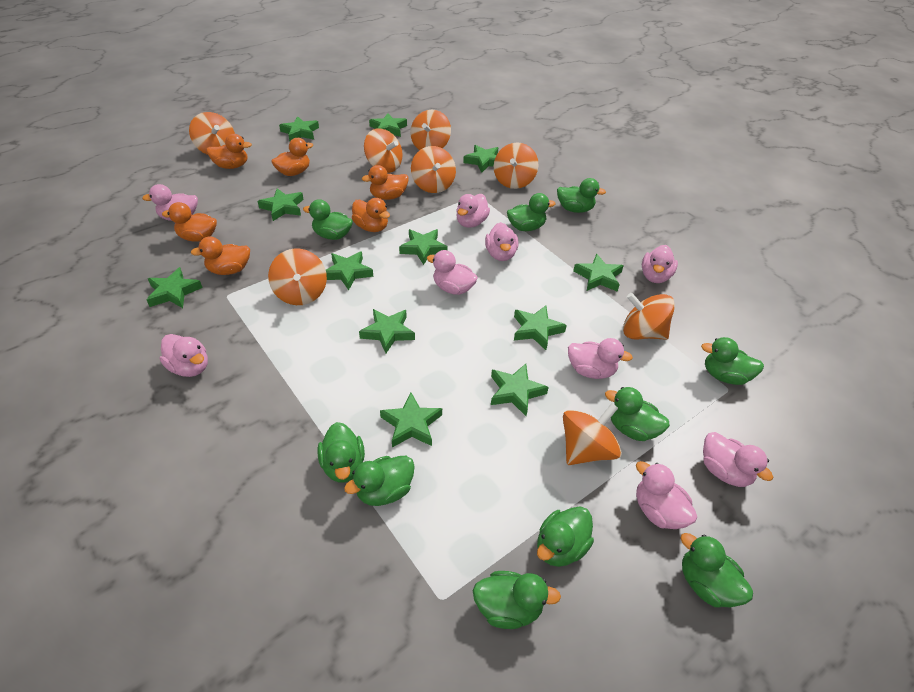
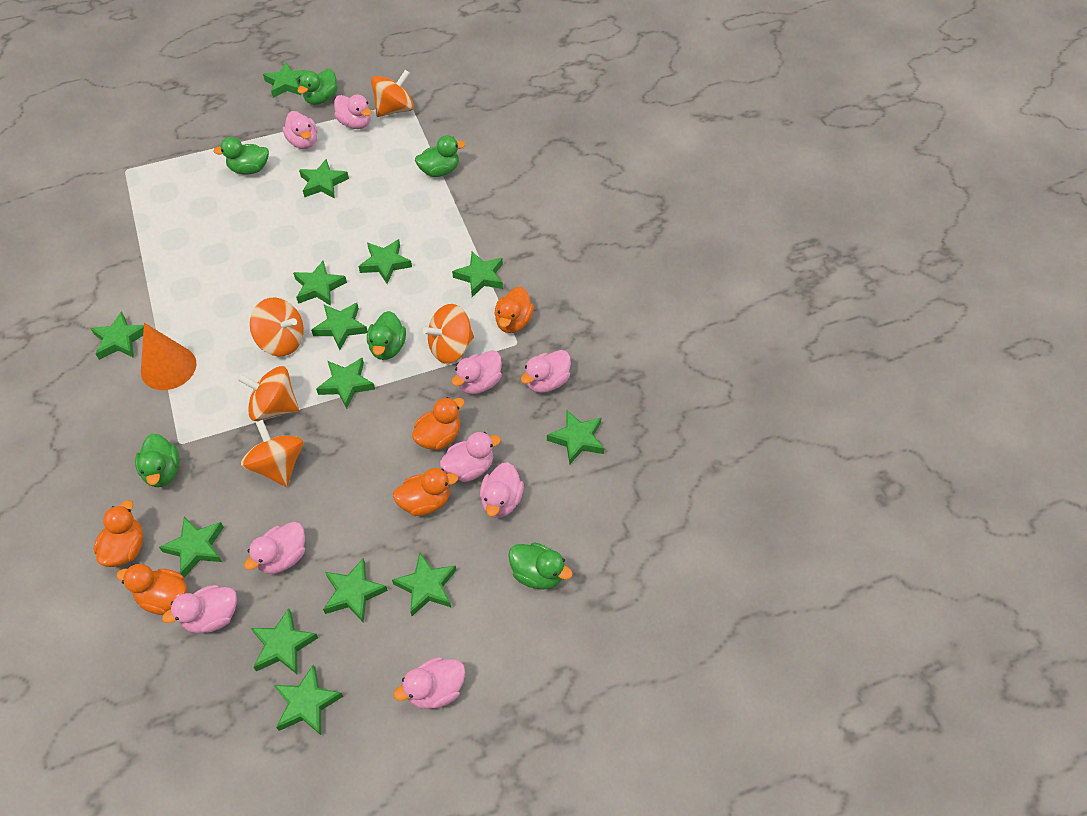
green duck: [303,199,353,240] [318,422,365,483] [344,456,415,506] [473,571,561,629] [507,193,555,231] [537,506,594,567] [557,178,606,213] [605,387,670,441] [681,533,753,607] [701,337,764,385] = 10 -> [135,434,179,487] [213,137,269,175] [298,69,338,105] [367,311,406,360] [415,135,465,177] [508,543,573,590] = 6
green star: [147,267,203,308] [258,188,304,221] [279,116,319,141] [326,251,373,290] [359,309,415,353] [369,113,407,137] [380,392,442,448] [399,229,448,265] [463,145,498,173] [491,364,549,416] [514,306,567,350] [573,254,624,292] = 12 -> [90,311,144,360] [159,516,224,578] [251,608,318,674] [263,62,308,98] [274,665,343,735] [293,261,347,306] [299,159,349,199] [311,303,368,350] [316,358,375,409] [323,558,388,623] [358,239,412,284] [392,553,456,616] [452,252,503,297] [547,409,604,464] = 14
orange cone: none = 0 -> [141,323,197,390] = 1
orange duck: [162,202,217,242] [191,237,250,275] [206,134,252,169] [271,138,313,176] [352,198,390,232] [362,165,409,200] = 6 -> [93,500,143,567] [116,564,187,615] [393,468,458,516] [412,397,465,450] [495,287,534,333] = 5
orange spinning top: [189,112,235,155] [268,248,327,305] [364,128,403,173] [410,110,451,150] [411,146,456,193] [494,142,538,189] [563,403,622,465] [623,293,675,339] = 8 -> [237,366,299,421] [241,420,303,487] [250,298,304,356] [371,70,414,117] [422,304,474,363] = 5

